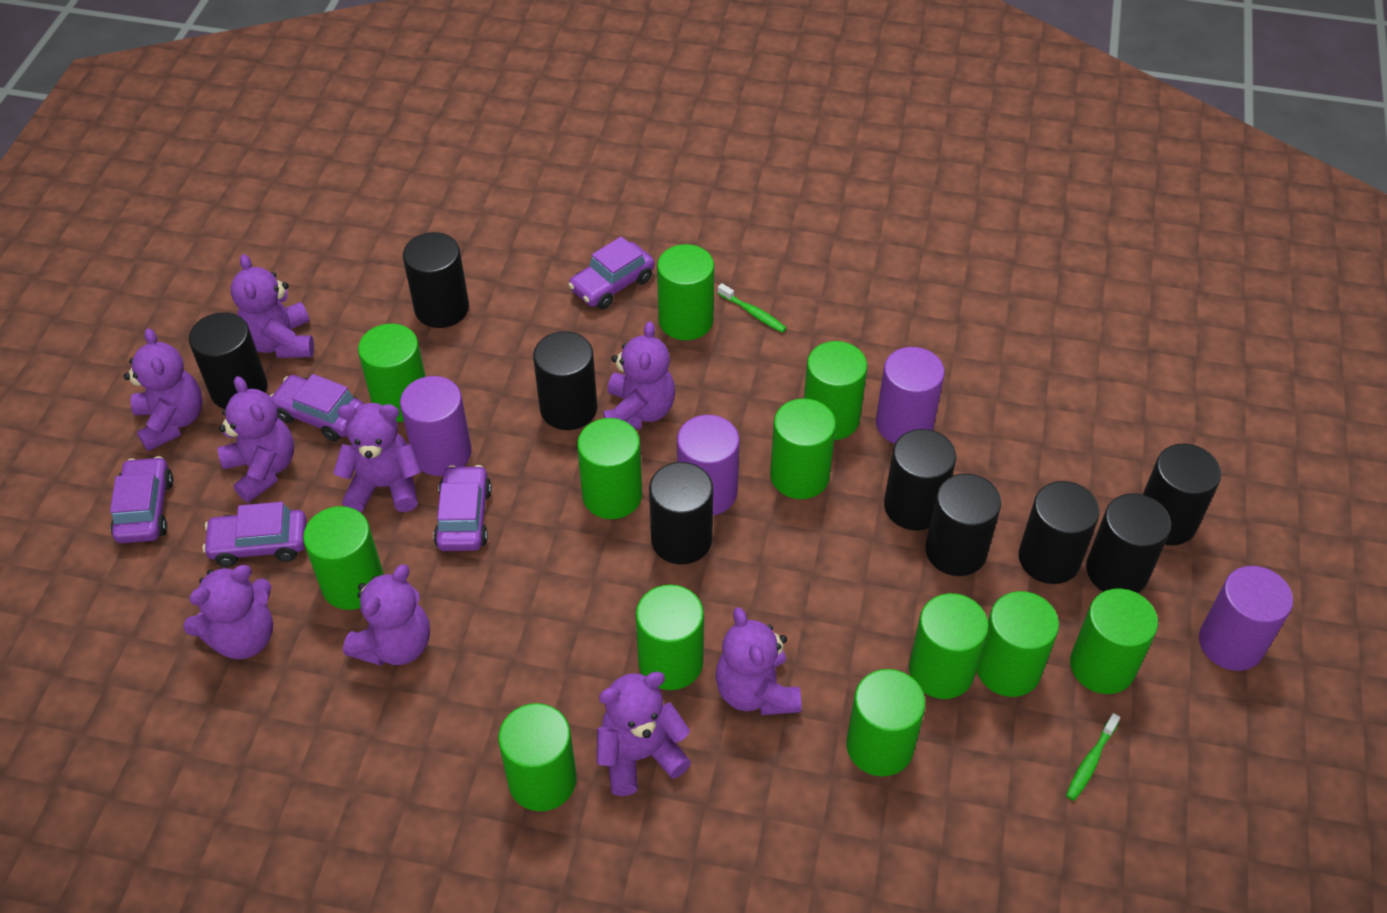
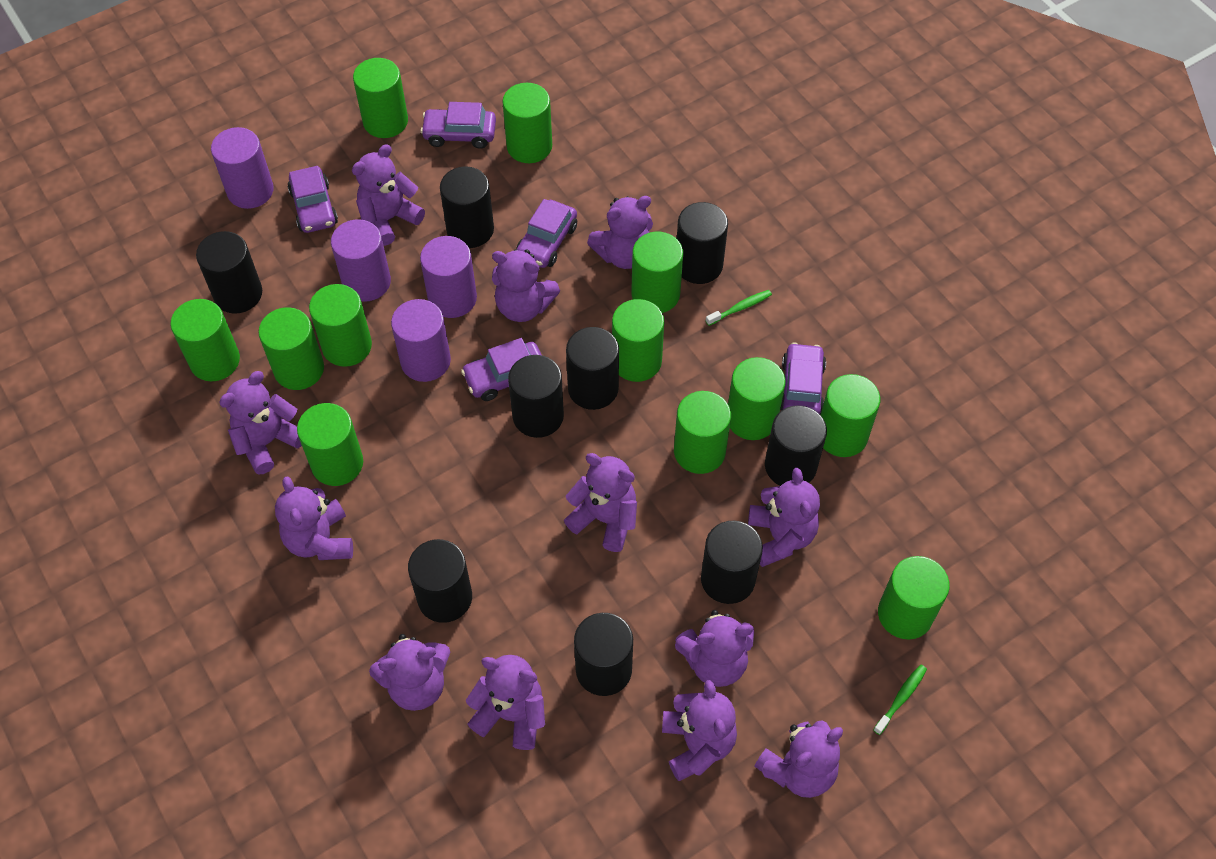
purple teddy bear: [124,328,202,452] [183,565,273,659] [218,376,294,503] [231,254,314,358] [333,403,421,512] [343,565,430,666] [597,671,691,796] [604,321,675,429] [715,607,802,715] = 9 -> [219,371,302,475] [275,476,353,560] [352,144,425,246] [369,634,450,711] [466,655,545,750] [492,249,560,322] [564,453,637,552] [587,196,653,269] [662,680,737,781] [675,610,754,687] [748,468,820,567] [754,720,843,798] = 12

